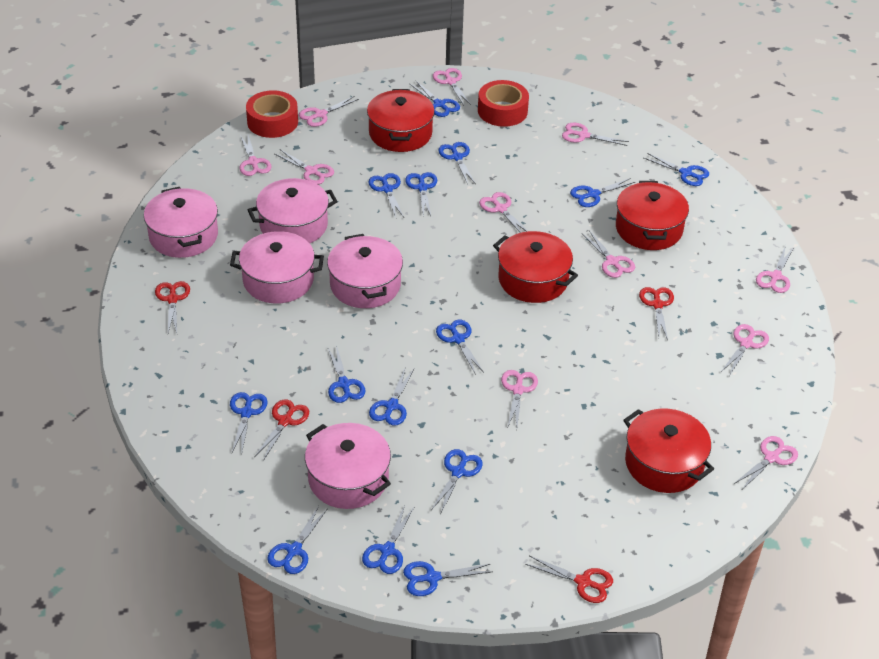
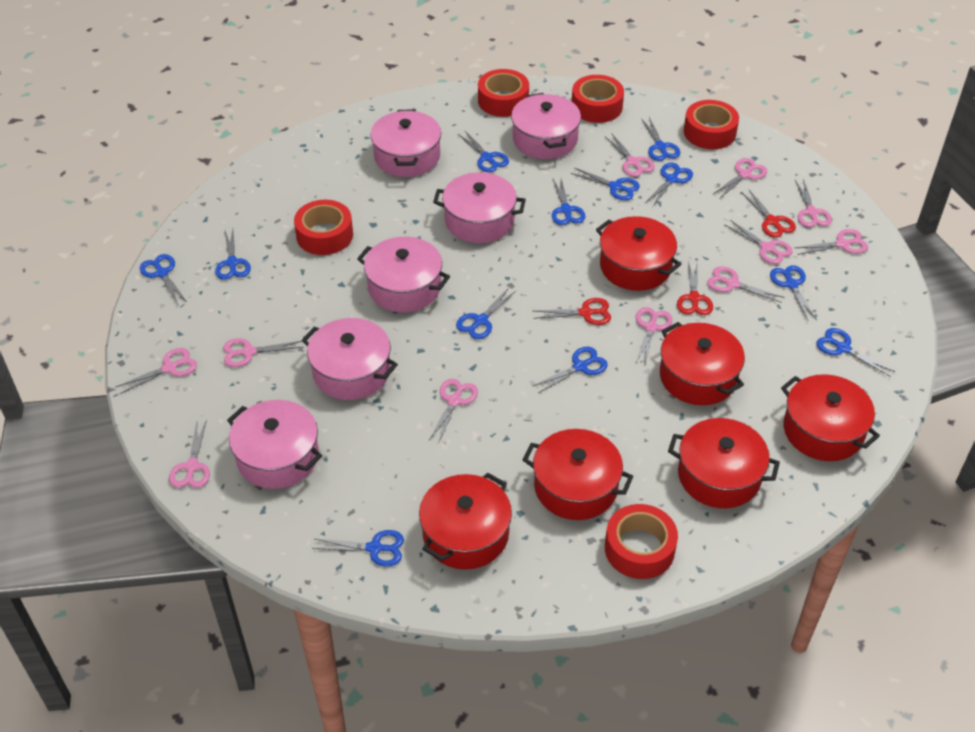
blue scissors: [230,392,267,452] [267,506,328,574] [328,345,366,403] [362,505,414,574] [369,173,404,217] [369,366,414,425] [403,561,493,596] [405,172,437,218] [410,81,460,117] [431,449,483,514] [436,320,484,375] [438,142,476,184] [570,178,635,207] [644,153,709,186] = 14 -> [140,254,187,304] [215,229,251,280] [312,530,404,567] [456,288,516,339] [458,131,509,172] [533,347,608,393] [552,179,585,225] [571,168,640,200] [641,117,680,161] [645,162,693,207] [770,265,817,320] [816,328,895,377] = 12
pink pot: [144,187,218,258] [230,231,324,304] [248,178,338,243] [305,423,391,509] [327,234,403,308] = 5 -> [227,400,322,489] [302,318,398,400] [357,237,450,312] [370,109,441,177] [433,172,526,243] [511,93,581,159] = 6
red pot: [367,89,435,152] [493,231,578,303] [616,181,689,250] [623,409,714,493] = 4 -> [419,473,512,570] [523,429,633,520] [596,216,681,291] [660,322,745,405] [668,418,780,508] [781,374,880,461] = 6
red scissors: [155,281,190,333] [255,399,309,461] [525,556,613,603] [639,287,674,340] = 4 -> [533,298,611,325] [677,261,713,315] [741,189,796,238] = 3
red tape: [246,90,298,138] [478,80,529,127] = 2 -> [294,200,353,255] [478,69,529,117] [572,75,624,123] [605,504,678,579] [684,100,739,149] = 5

